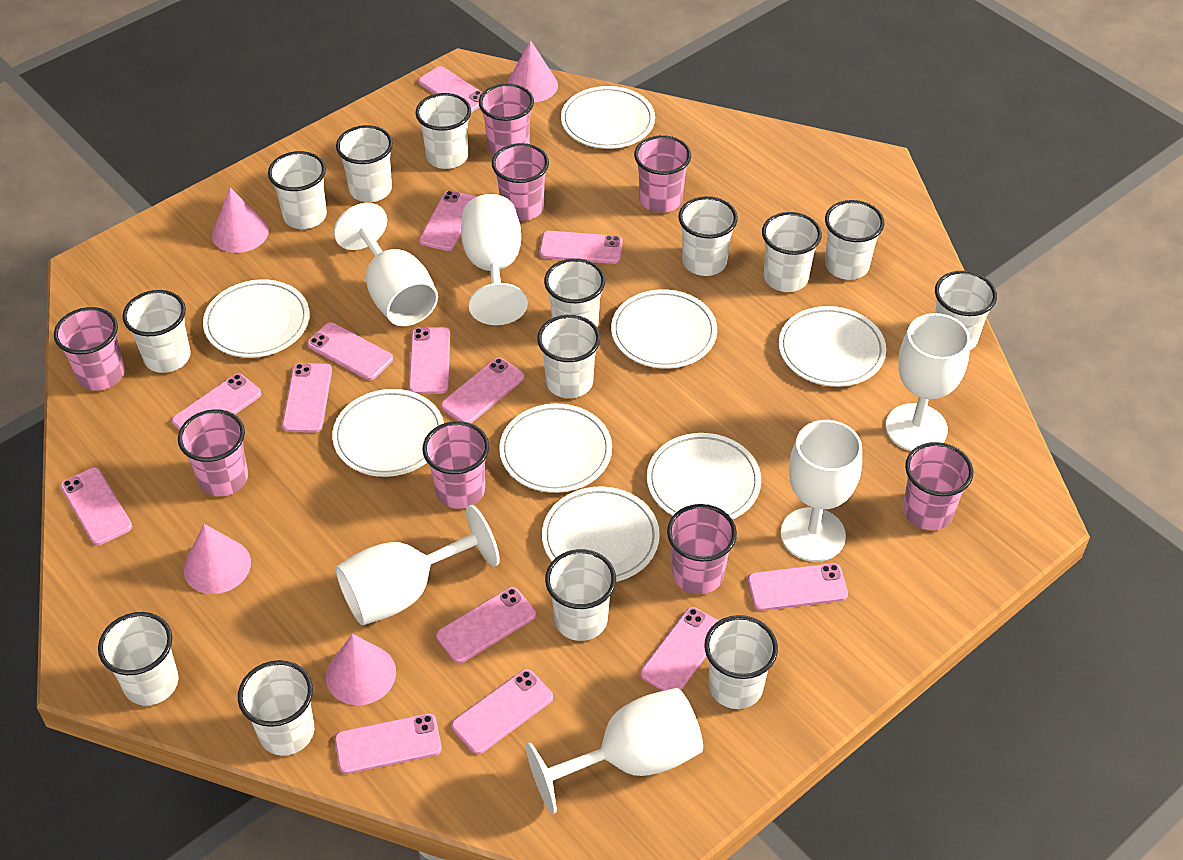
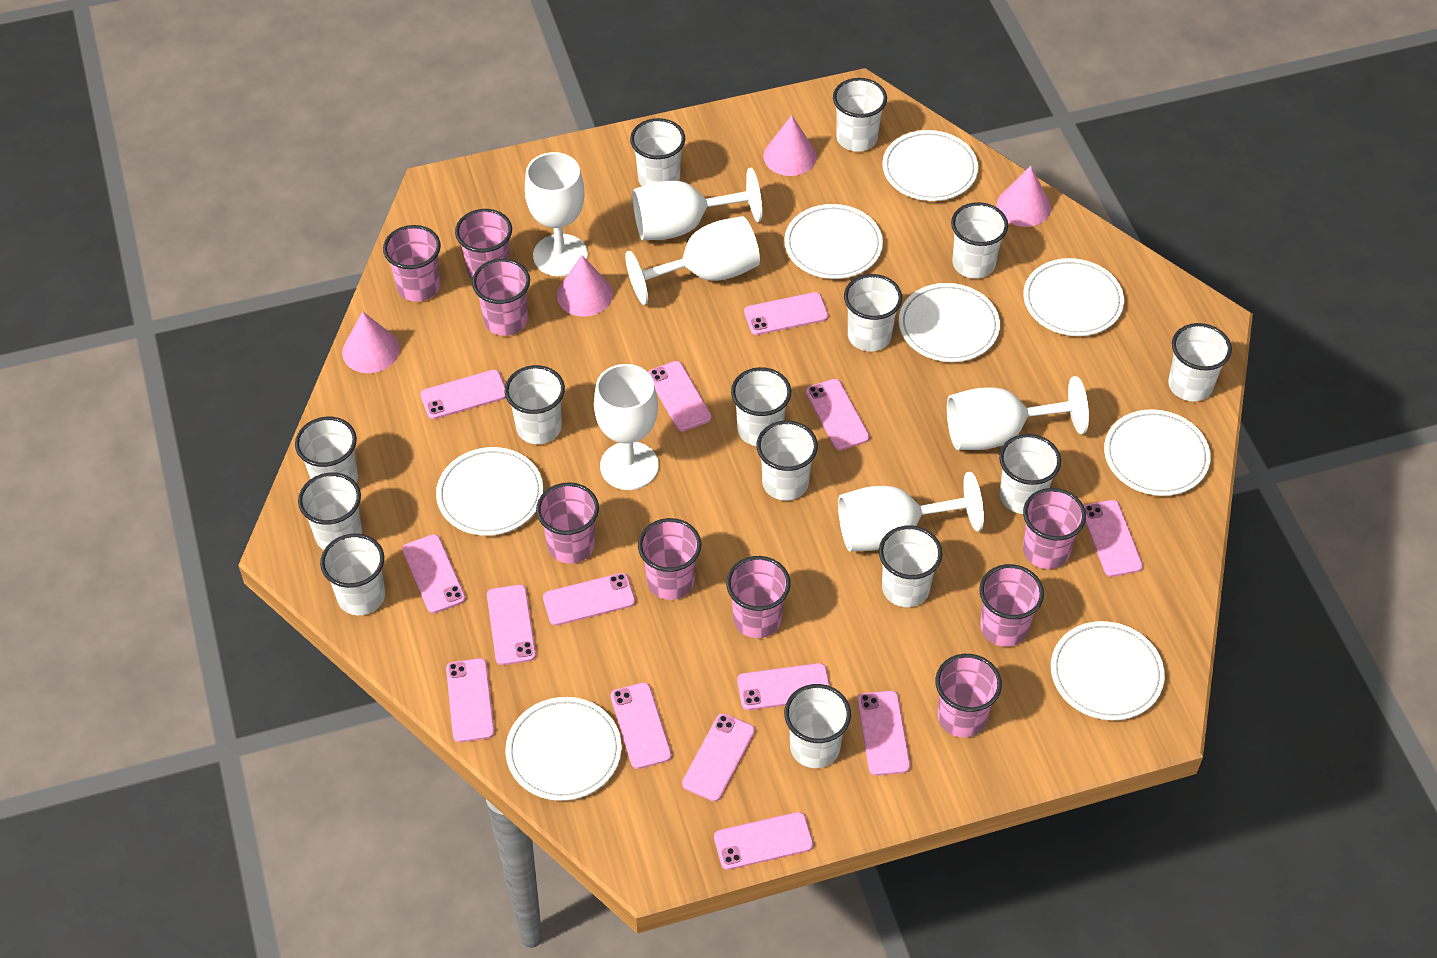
pink cup: [54,307,125,391] [178,409,248,496] [422,421,489,509] [479,83,534,155] [492,143,549,221] [634,135,691,213] [667,504,737,594] [903,442,973,530] = 8 -> [383,225,441,302] [455,209,512,279] [472,259,530,336] [536,482,599,564] [638,518,701,600] [726,556,791,638] [935,654,1002,737] [979,564,1044,647] [1023,488,1086,569] = 9

